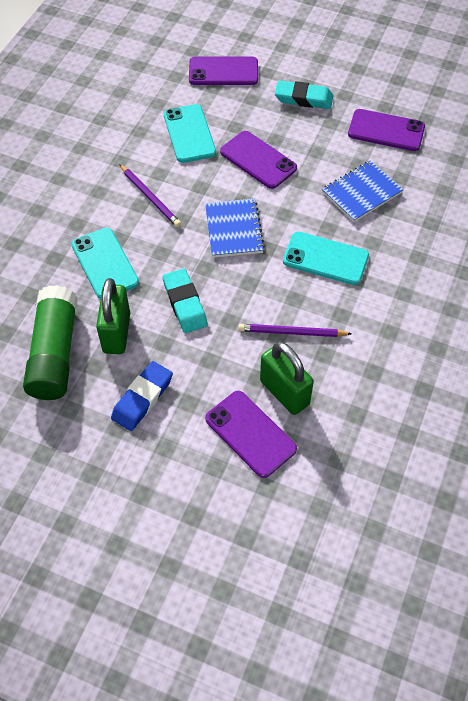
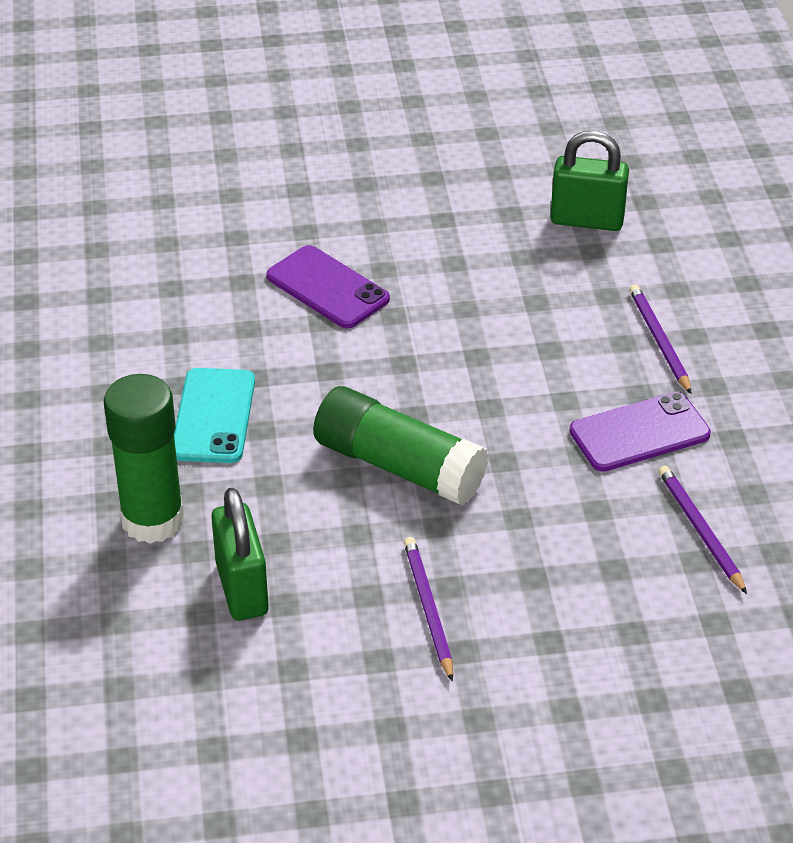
blue eraser: [111,361,173,431] = 1 -> none = 0
blue notebook: [205,199,265,258] [322,160,403,222] = 2 -> none = 0
green glue stick: [23,285,78,400] = 1 -> [104,374,185,544] [313,386,489,505] = 2
purple pencil: [119,164,181,227] [239,324,351,337] = 2 -> [404,537,453,682] [629,284,692,394] [658,466,747,594] = 3
purple phone: [189,56,258,85] [205,391,297,478] [220,131,297,189] [348,109,425,151] = 4 -> [266,245,390,328] [569,392,711,472] = 2
turquoise eraser: [163,268,208,333] [275,80,333,109] = 2 -> none = 0
turquoise phone: [72,228,139,299] [164,104,216,163] [283,232,369,285] = 3 -> [174,368,255,463] = 1

